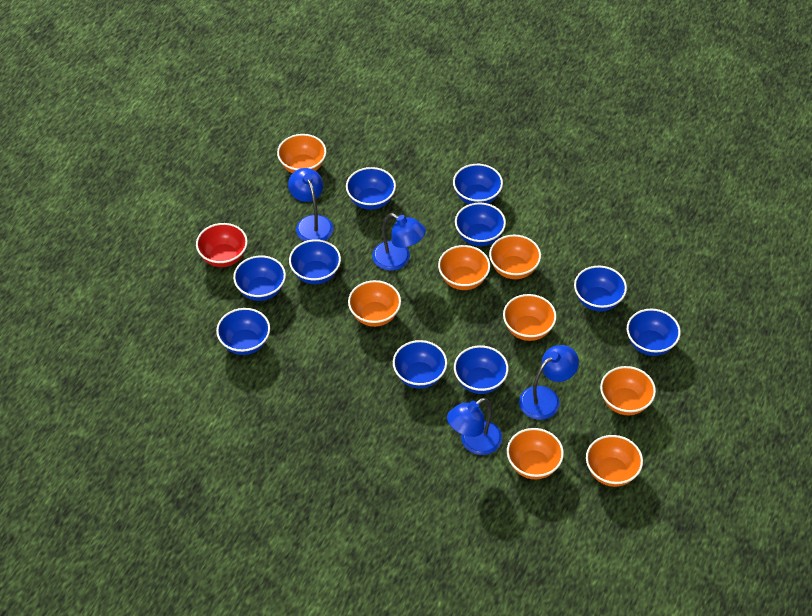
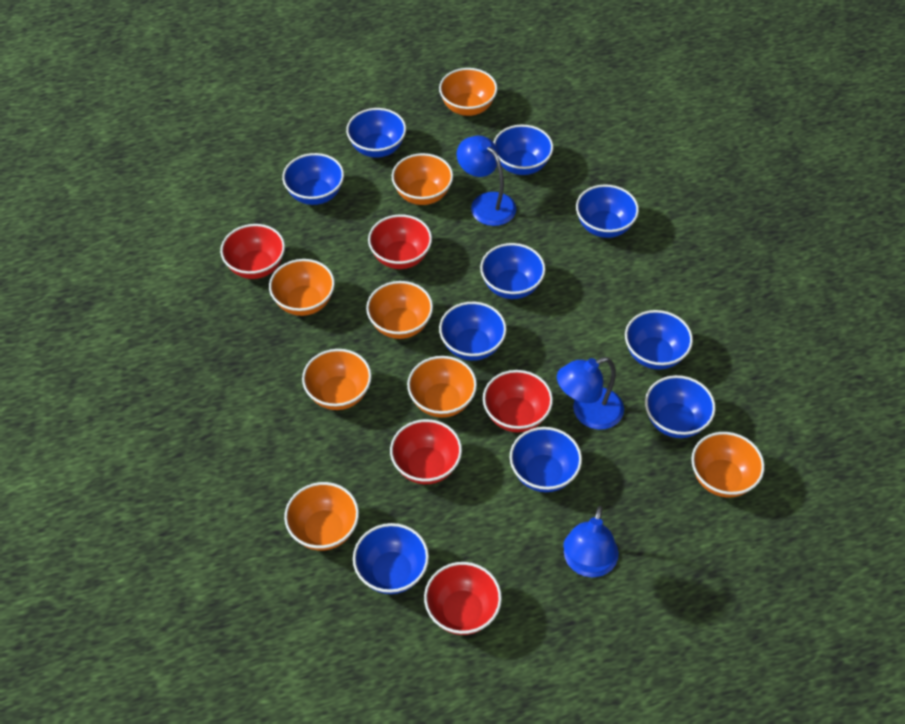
blue lamp: [288,168,333,241] [372,213,426,271] [447,398,502,455] [519,345,579,420] = 4 -> [457,136,516,226] [557,357,624,430] [563,506,619,577] = 3
red bowl: [196,223,248,267] = 1 -> [220,224,285,279] [368,214,432,269] [390,419,462,484] [424,562,502,635] [483,370,553,432] = 5

